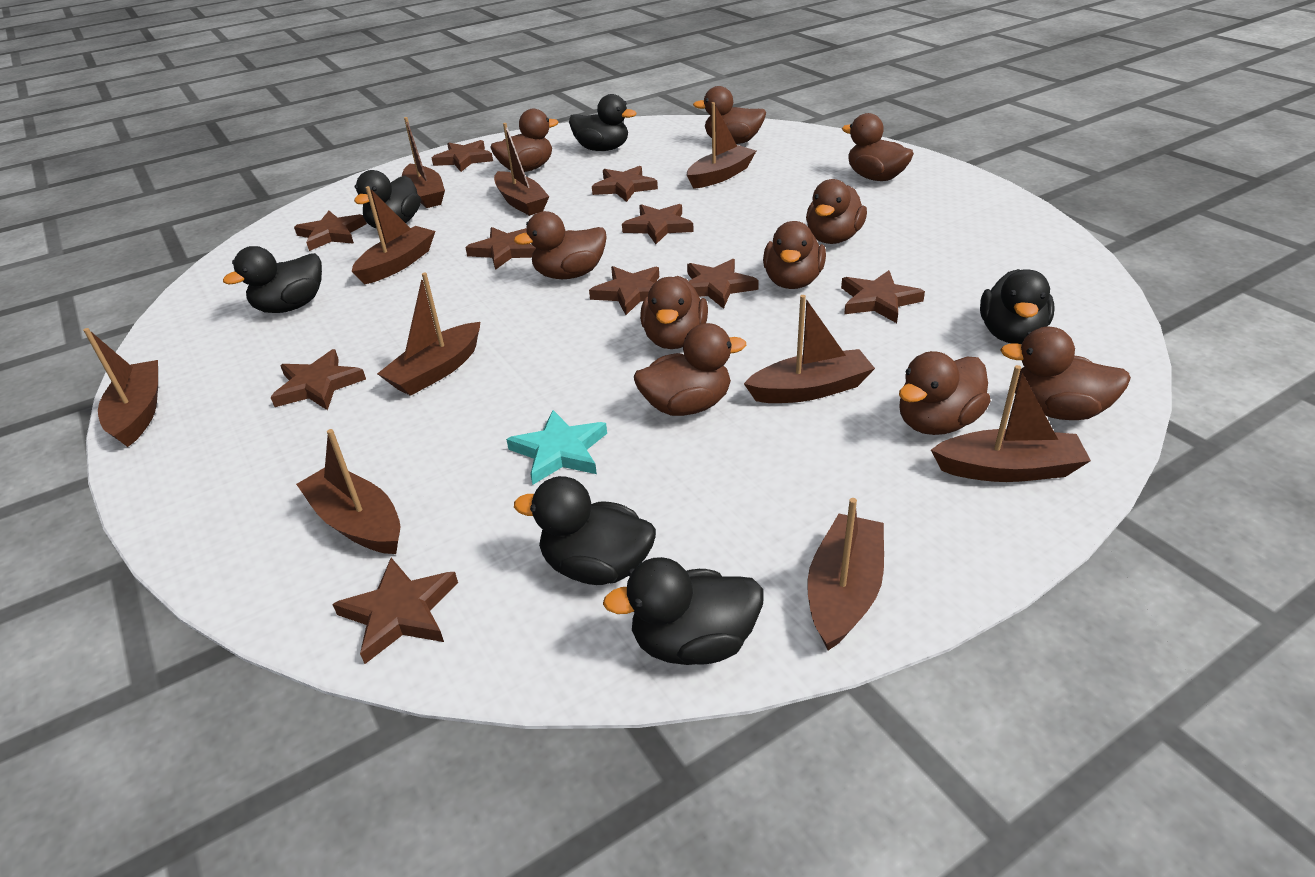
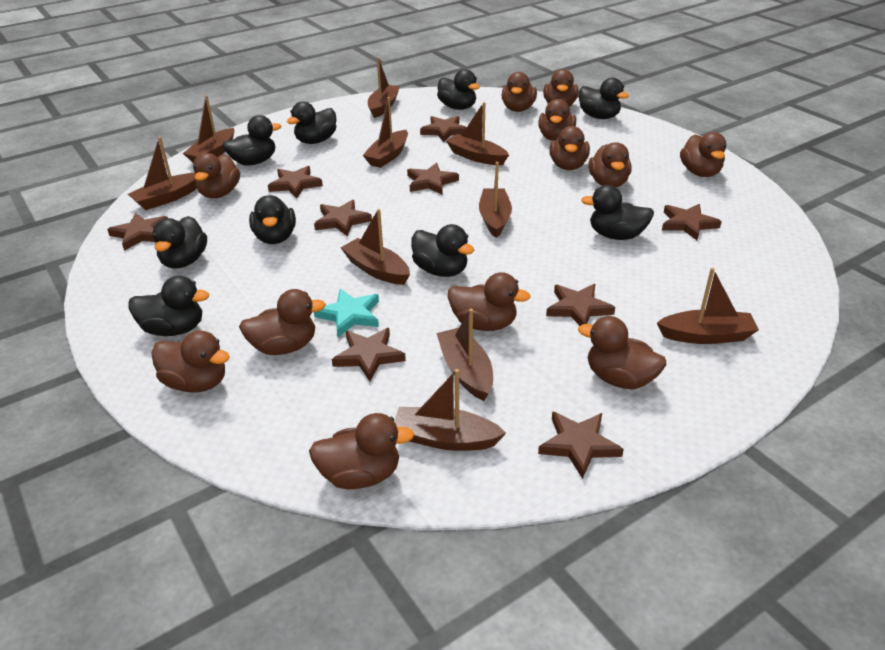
black duck: [223,246,322,313] [354,170,421,229] [514,476,656,585] [569,94,636,151] [603,557,763,665] [980,269,1054,344] = 6 -> [128,276,209,336] [153,216,207,269] [222,115,281,166] [249,195,296,244] [287,101,336,144] [411,224,474,277] [437,69,480,110] [579,78,629,119] [581,185,654,240] = 9
brown duck: [490,109,559,172] [514,211,607,279] [634,323,746,416] [640,276,708,349] [693,86,766,144] [763,221,826,289] [806,179,867,244] [842,113,914,181] [899,351,991,435] [1000,327,1131,420] = 10 -> [151,330,230,392] [193,153,240,198] [239,289,326,355] [309,413,414,489] [448,272,531,331] [502,72,537,112] [538,99,576,141] [543,69,578,107] [549,126,590,170] [578,316,666,389] [588,142,631,187] [680,132,726,177] = 12
brown star: [270,349,366,410] [294,211,367,251] [332,558,458,664] [432,140,493,172] [465,227,536,270] [589,266,659,315] [592,166,658,202] [622,204,694,244] [687,259,759,309] [841,270,925,323] = 10 -> [107,213,168,251] [268,166,323,198] [314,200,372,237] [332,328,406,381] [407,163,459,195] [420,116,467,142] [538,411,624,479] [546,284,615,326] [662,204,722,240] = 9

